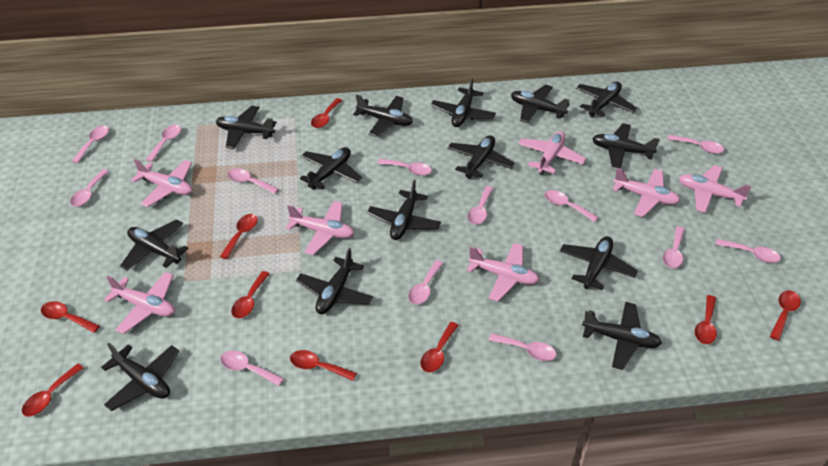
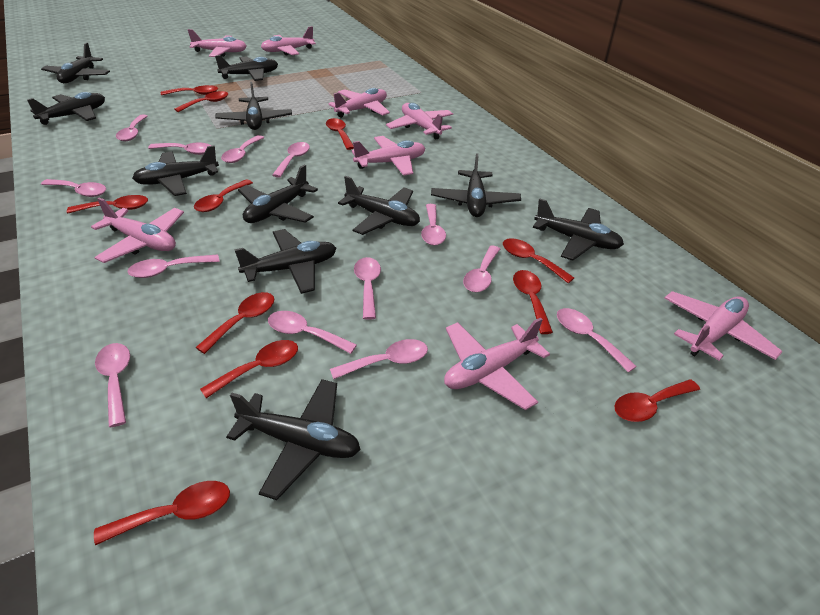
black plane: [101,343,179,411] [120,219,189,271] [216,106,277,149] [296,248,373,314] [300,147,362,190] [353,94,413,137] [367,180,441,240] [431,78,496,127] [447,135,515,179] [511,85,570,123] [560,236,638,290] [576,82,637,118] [582,302,662,370] [592,123,660,168] = 14 -> [27,92,105,125] [41,43,110,83] [132,145,219,196] [215,55,278,81] [215,82,292,130] [226,379,361,500] [234,229,336,294] [238,164,318,223] [338,176,420,235] [431,153,521,217] [533,198,624,261] = 11
pink plane: [104,272,175,334] [131,159,192,207] [286,201,355,255] [467,243,540,302] [518,131,586,175] [612,168,680,217] [679,165,752,213] = 7 -> [91,198,184,263] [188,29,247,57] [261,26,316,55] [328,88,390,118] [352,136,425,176] [386,103,453,140] [444,318,550,410] [664,291,783,361] = 8
red spoon: [22,364,84,416] [41,301,100,333] [220,214,258,259] [231,271,270,318] [290,350,357,381] [311,98,343,128] [420,322,459,372] [695,295,717,344] [770,290,801,341] = 9 -> [67,195,148,214] [94,481,230,545] [161,85,218,95] [175,91,228,112] [194,179,253,212] [195,292,274,354] [200,340,298,398] [326,118,354,150] [503,238,574,283] [513,270,553,334] [614,379,700,422] = 11

